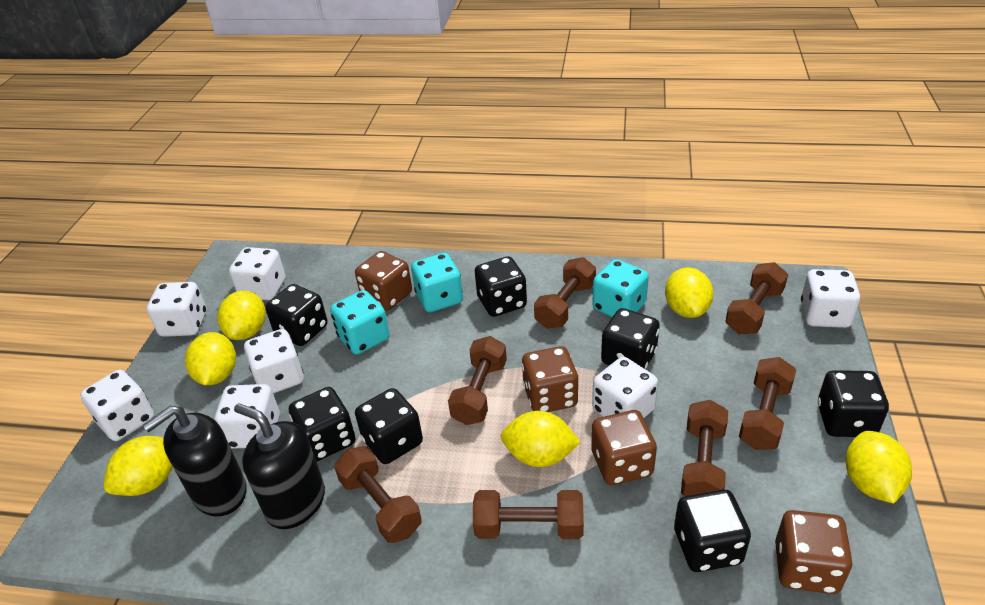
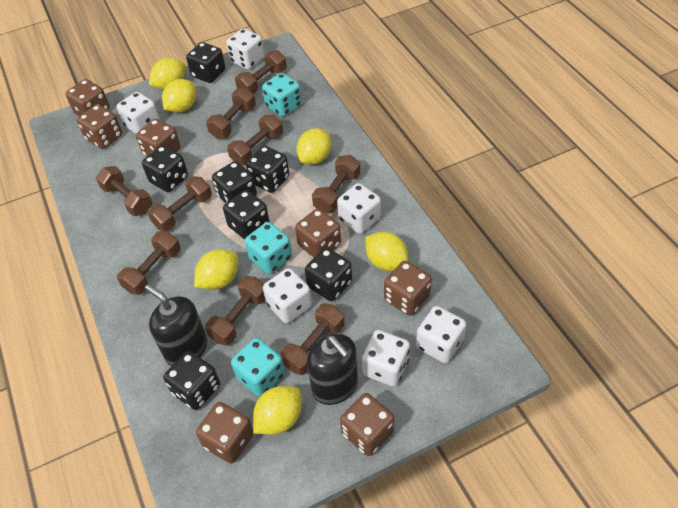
brown dice: [355,251,412,311] [522,346,578,412] [591,410,657,485] [775,510,853,594] = 4 -> [65,79,110,116] [77,104,122,149] [136,119,181,157] [196,402,254,463] [295,209,341,258] [340,393,394,456] [384,261,432,316] = 7
brown dumbbell: [334,446,422,543] [448,336,507,425] [473,490,584,539] [534,257,596,329] [681,400,728,496] [725,262,788,334] [739,357,796,450] = 7 -> [96,166,152,216] [117,231,180,295] [148,176,212,231] [205,276,265,345] [206,87,256,139] [227,115,283,165] [235,50,287,94] [280,303,345,375] [312,155,360,213] = 9
white dice: [80,370,154,441] [146,282,207,337] [214,384,280,449] [229,247,286,300] [244,329,304,393] [592,357,658,418] [801,269,860,328] = 7 -> [117,92,160,134] [226,29,264,70] [263,268,312,323] [337,183,381,234] [362,330,410,387] [416,306,466,363] = 6

